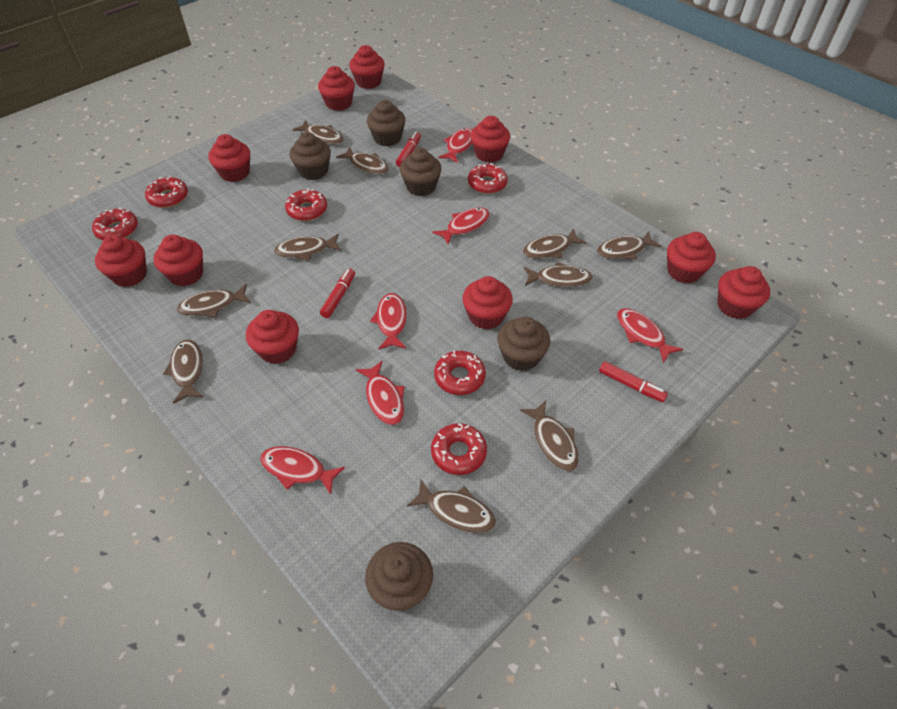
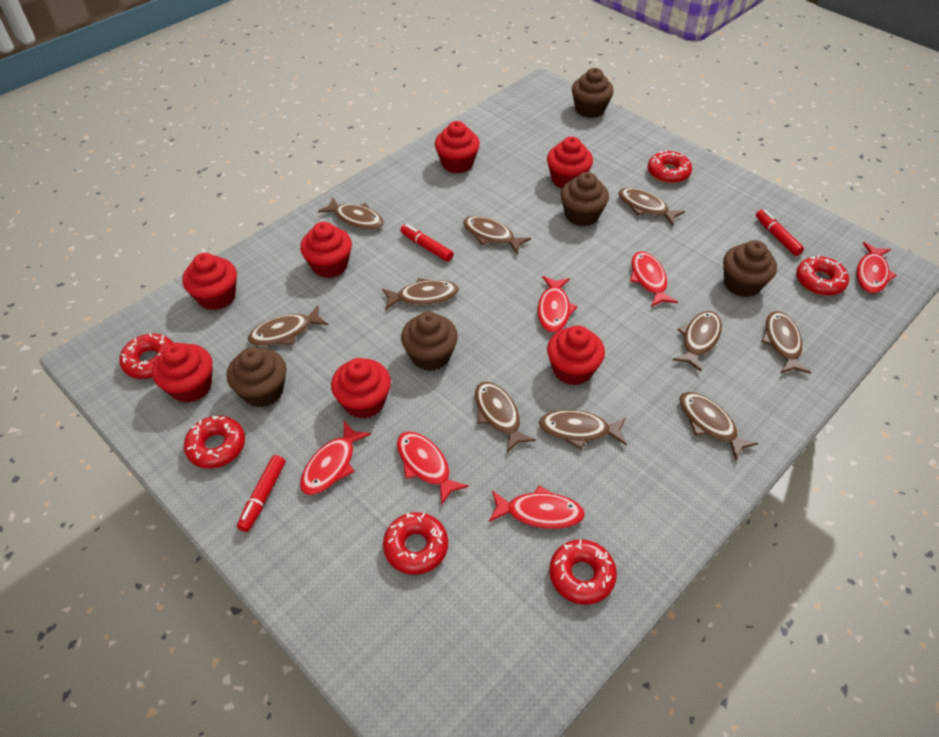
red cupcake: [95,235,147,287] [153,235,203,286] [209,134,250,182] [246,310,299,364] [318,66,355,111] [349,45,385,89] [462,276,513,329] [470,116,510,163] [667,232,716,284] [717,266,770,319] = 10 -> [152,343,213,403] [182,253,237,310] [300,222,352,278] [331,358,391,419] [435,121,480,173] [547,137,593,188] [547,326,605,385] = 7

